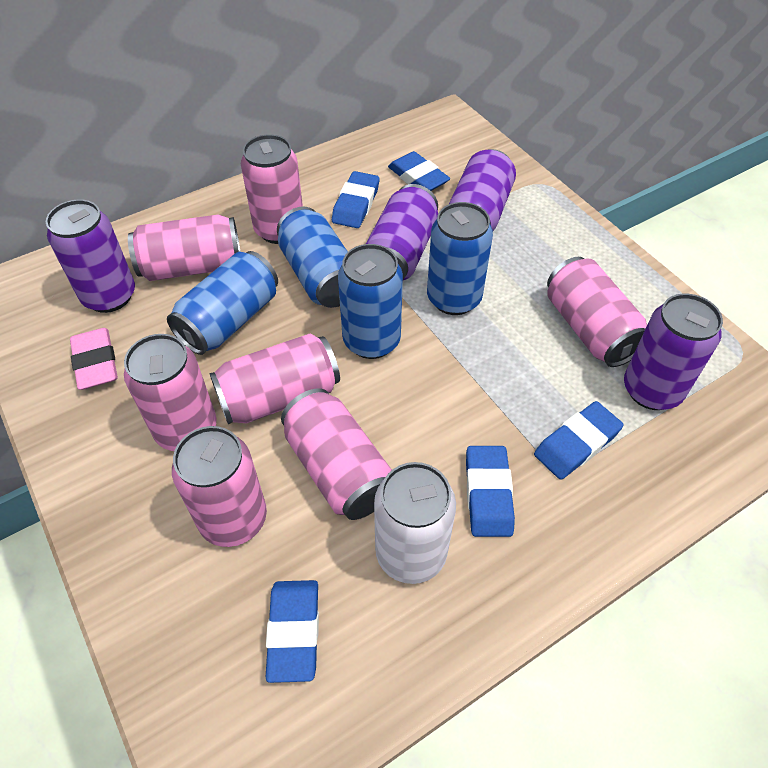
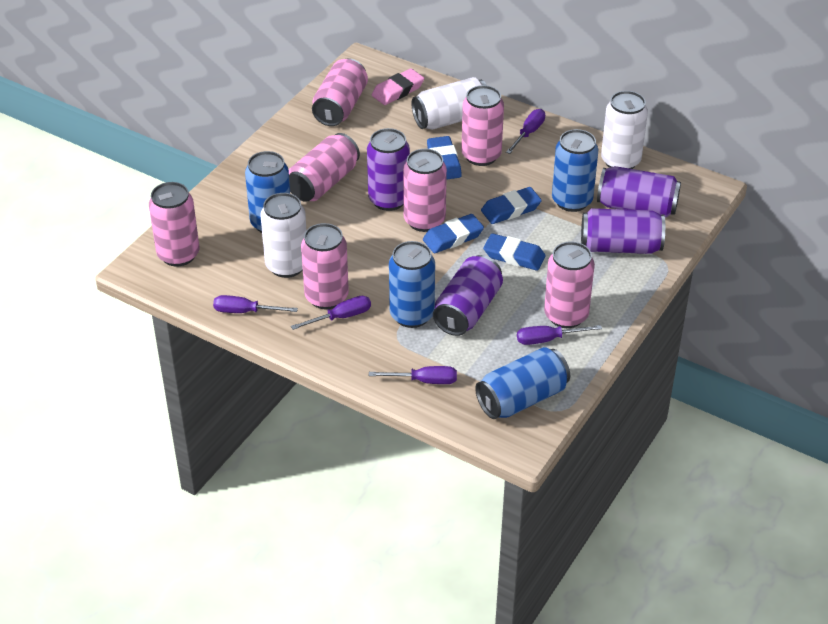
blue eraser: [266,580,319,683] [332,171,380,228] [388,151,450,191] [466,446,515,537] [534,401,624,480] = 5 -> [423,214,484,253] [427,136,462,180] [481,187,542,224] [483,233,545,271] = 4
purple screwdriver: none = 0 -> [213,295,298,313] [291,296,371,330] [369,366,457,384] [506,109,545,154] [517,325,602,345] = 5
white can: [374,462,456,584] = 1 -> [260,193,306,278] [411,77,487,130] [601,91,648,169] = 3

